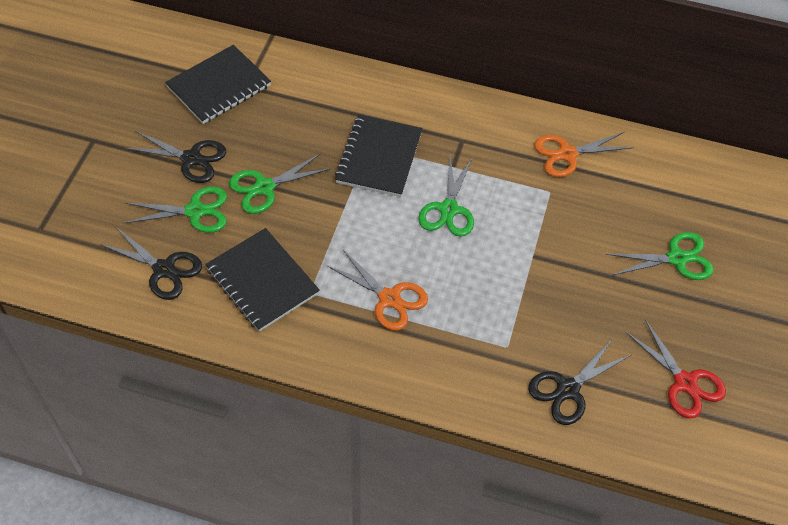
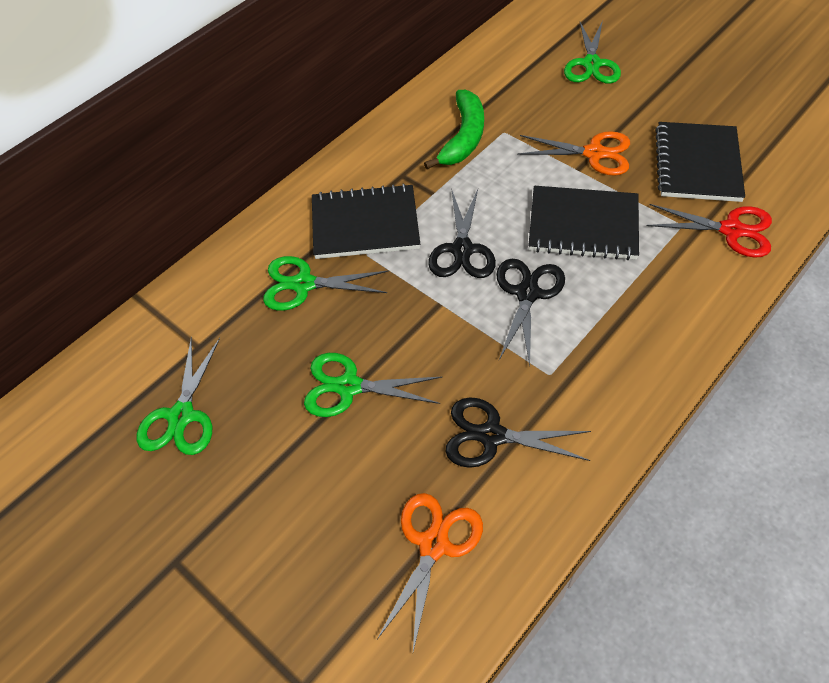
green banana: none = 0 -> [424,90,484,169] = 1

